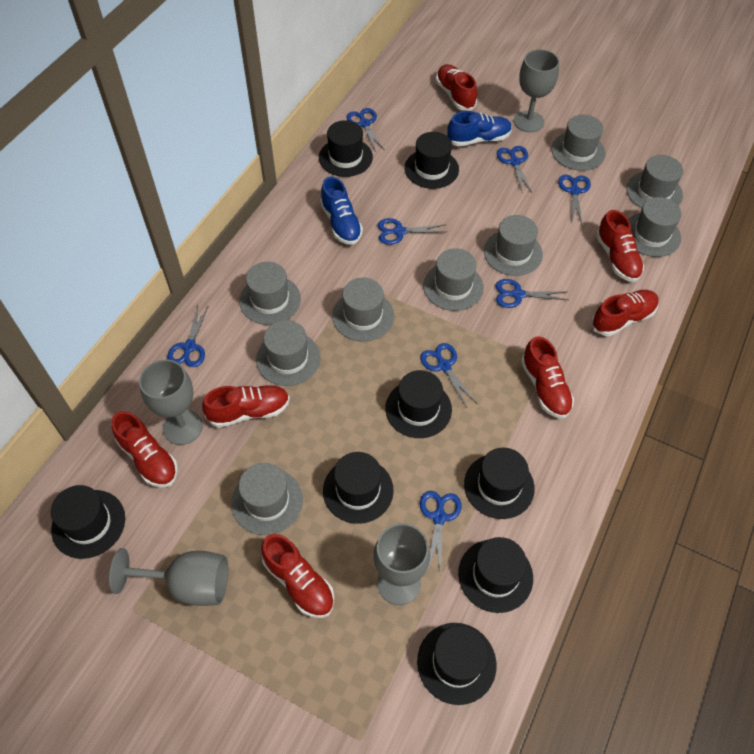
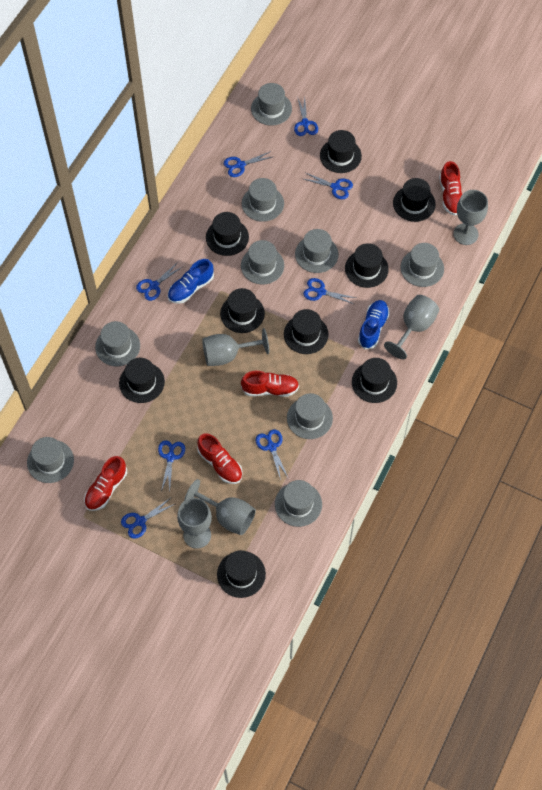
black hat: [51,485,125,559] [319,120,373,177] [323,452,394,524] [385,370,452,438] [405,132,459,189] [417,623,496,705] [458,537,533,613] [464,447,535,519] = 8 -> [119,358,165,403] [206,212,249,256] [217,550,266,598] [220,288,265,333] [284,309,328,354] [320,130,362,173] [345,243,389,288] [352,358,397,403] [393,178,436,222] = 9
grey goblet: [109,548,228,606] [139,359,203,445] [374,523,430,605] [514,49,559,132] = 4 -> [177,498,212,549] [184,479,256,535] [202,328,269,366] [384,295,439,359] [453,190,488,245] = 5
red shoe: [112,411,178,488] [202,385,290,428] [261,534,334,618] [436,64,477,111] [521,336,574,419] [591,290,659,336] [596,210,644,282] = 7 -> [84,456,127,511] [197,433,243,484] [241,371,299,397] [439,161,462,216] = 4

